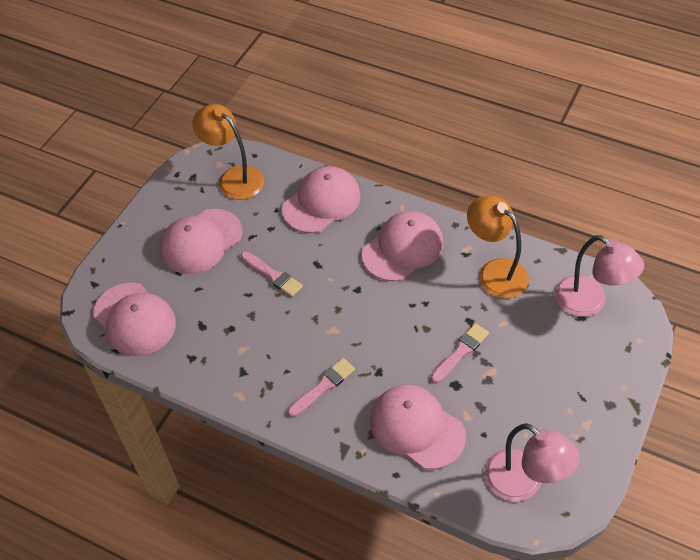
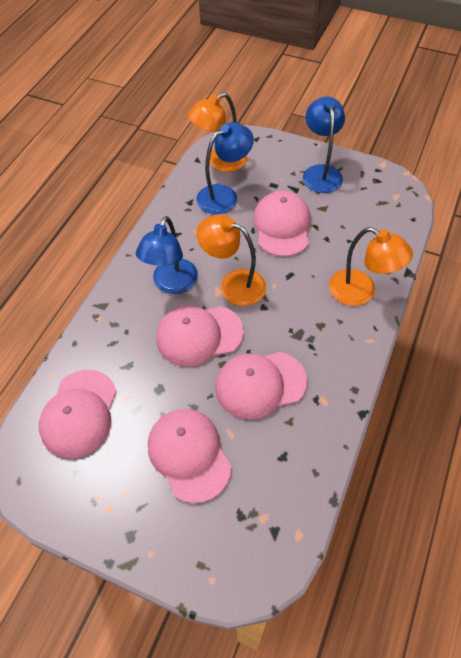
blue lamp: none = 0 -> [136,216,198,294] [196,122,254,214] [303,97,345,193] = 3
orange lamp: [192,104,264,200] [467,196,529,299] = 2 -> [188,92,247,172] [196,215,266,306] [329,227,413,306] = 3
pink brush: [241,252,303,297] [288,358,355,417] [431,323,489,383] = 3 -> none = 0
pink lamp: [485,423,580,502] [555,235,644,317] = 2 -> none = 0

